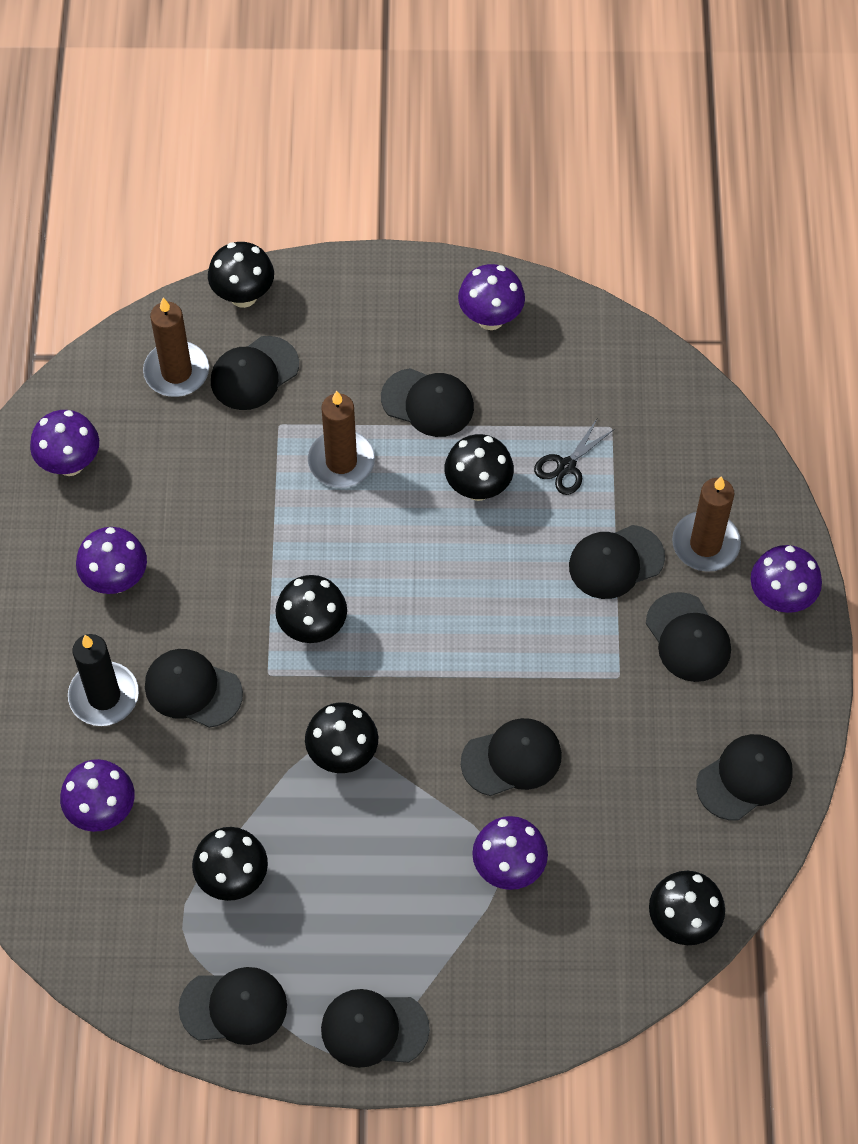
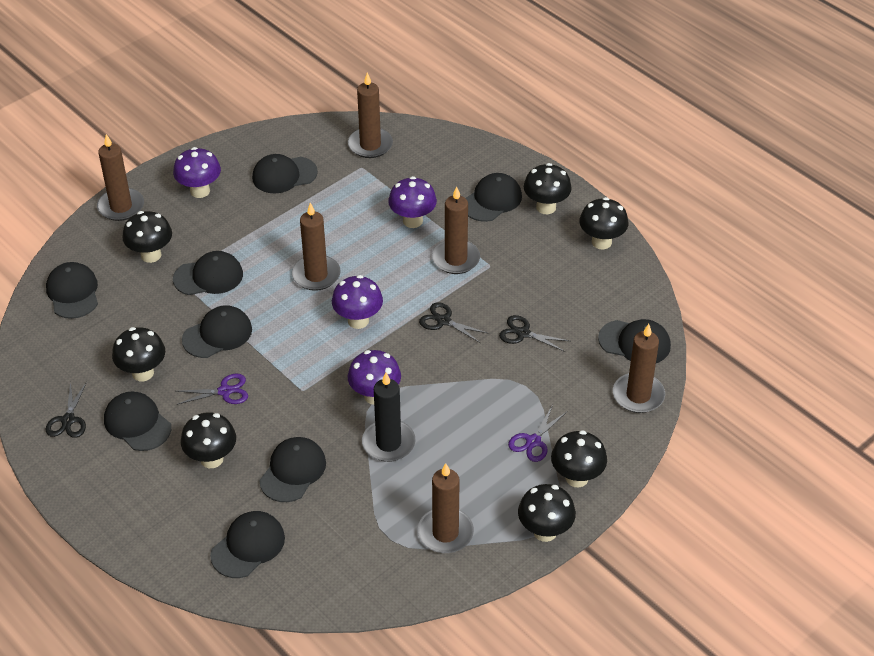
black mushroom: [192,827,268,901] [208,242,274,308] [275,575,347,643] [305,702,378,773] [445,434,514,501] [649,871,725,945] = 6 -> [112,327,165,381] [122,211,172,263] [181,412,236,468] [518,484,576,542] [524,163,572,214] [551,430,607,487] [579,197,628,250] = 7
black scissors: [534,419,613,495] = 1 -> [46,381,87,438] [419,302,489,343] [499,315,569,352] = 3
brown candle: [143,298,209,397] [307,391,375,488] [672,476,741,572] = 3 -> [97,134,144,221] [292,203,341,291] [348,73,393,158] [418,463,474,553] [432,186,480,274] [613,324,665,413] = 6
purple mushroom: [30,410,99,476] [60,759,135,832] [76,527,147,594] [458,264,525,330] [472,816,548,890] [751,545,822,613] = 6 -> [173,147,221,198] [332,275,383,329] [348,350,401,405] [388,176,437,228] = 4
purple scissors: none = 0 -> [176,374,248,405] [508,405,567,462] = 2

